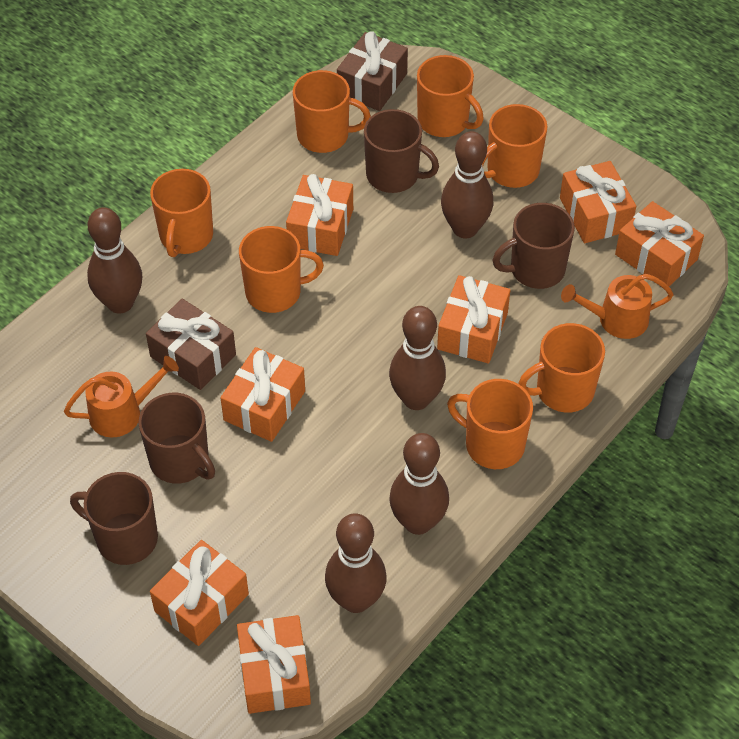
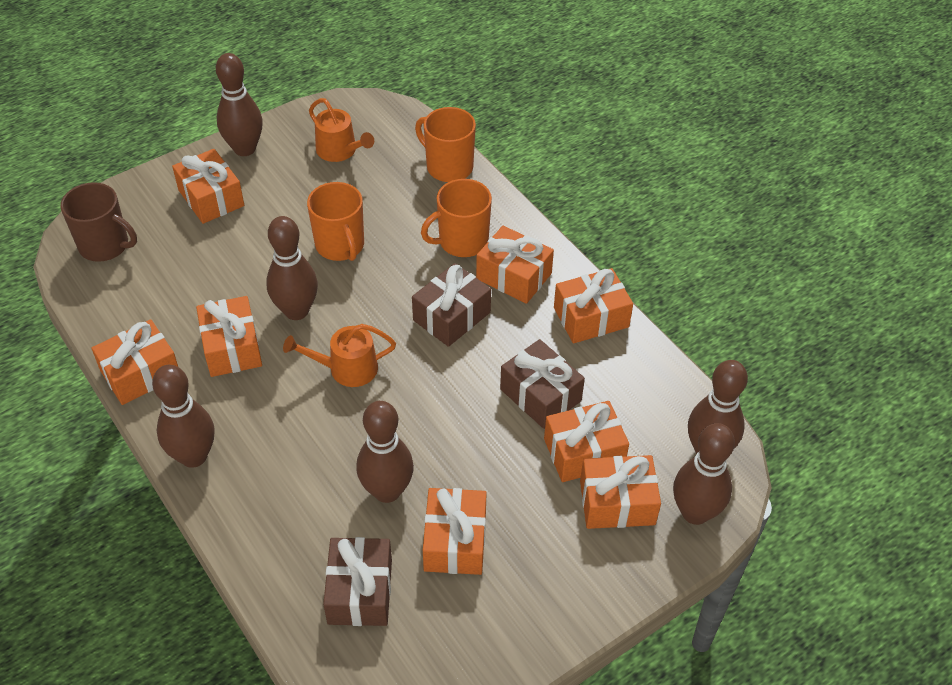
brown bowling pin: [87,207,142,314] [325,513,387,613] [389,306,446,410] [389,433,449,535] [441,131,493,238] = 5 -> [152,365,215,468] [216,53,263,156] [266,216,318,320] [356,401,414,503] [673,423,735,525] [688,360,748,454] = 6
brown gift: [146,299,236,390] [337,31,408,111] = 2 -> [323,537,392,626] [412,263,491,347] [500,339,585,429] = 3
brown mug: [70,472,158,565] [138,393,215,484] [364,109,439,193] [493,203,575,289] = 4 -> [60,182,137,262] = 1
orange gift: [150,540,249,646] [220,347,305,442] [237,615,311,714] [286,174,353,256] [437,275,510,363] [560,161,636,243] [615,201,704,286] = 7 -> [91,319,178,405] [172,149,244,224] [196,296,262,377] [423,488,487,575] [476,226,554,304] [544,401,629,482] [554,268,633,343] [580,455,661,529] = 8
orange mug: [150,169,213,257] [239,226,324,313] [293,70,371,153] [417,55,484,137] [447,379,533,469] [482,104,547,188] [518,323,605,413] = 7 -> [307,182,364,261] [415,107,476,182] [421,179,492,257] = 3

